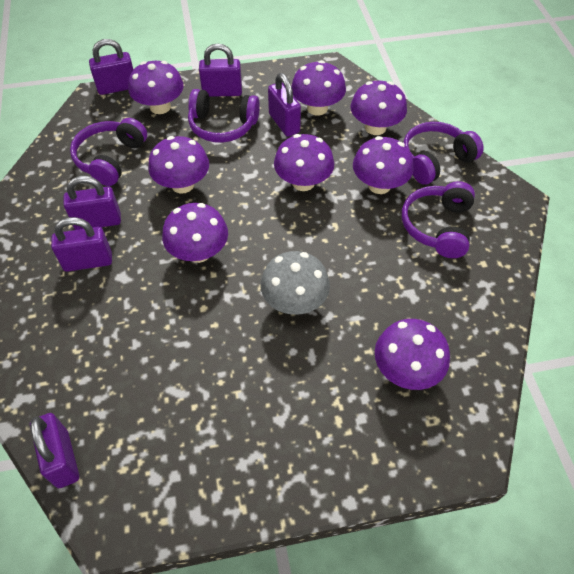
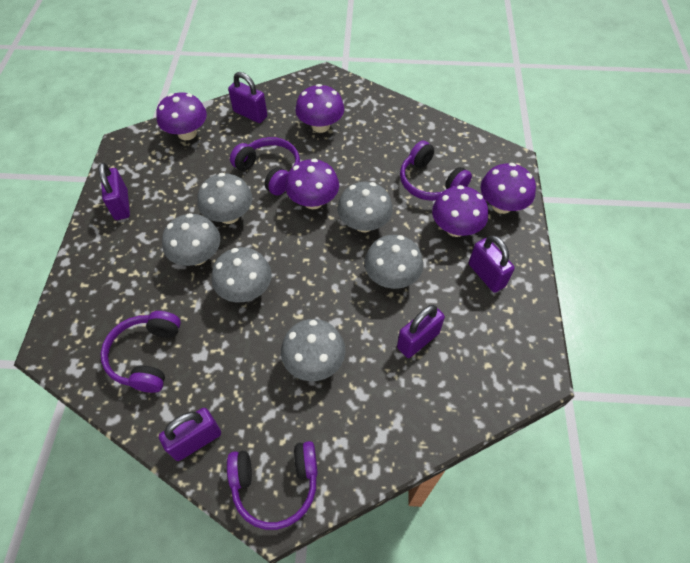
grey mushroom: [260,251,330,315] = 1 -> [162,213,220,266] [197,173,252,224] [212,247,272,302] [281,319,345,381] [337,182,393,232] [364,235,423,289] = 6
purple mushroom: [128,61,184,114] [148,136,209,194] [162,203,228,263] [274,134,334,191] [291,60,346,116] [351,81,407,135] [353,136,414,194] [375,319,450,390] = 8 -> [156,92,207,140] [285,159,339,209] [295,84,344,133] [432,185,488,237] [481,163,536,214] = 5
purple padlock: [30,413,79,488] [51,217,112,272] [64,176,121,230] [89,39,133,95] [199,44,242,97] [268,73,301,137] = 6 -> [99,163,130,220] [159,408,221,461] [228,72,267,123] [397,305,445,358] [469,235,515,293] = 5

